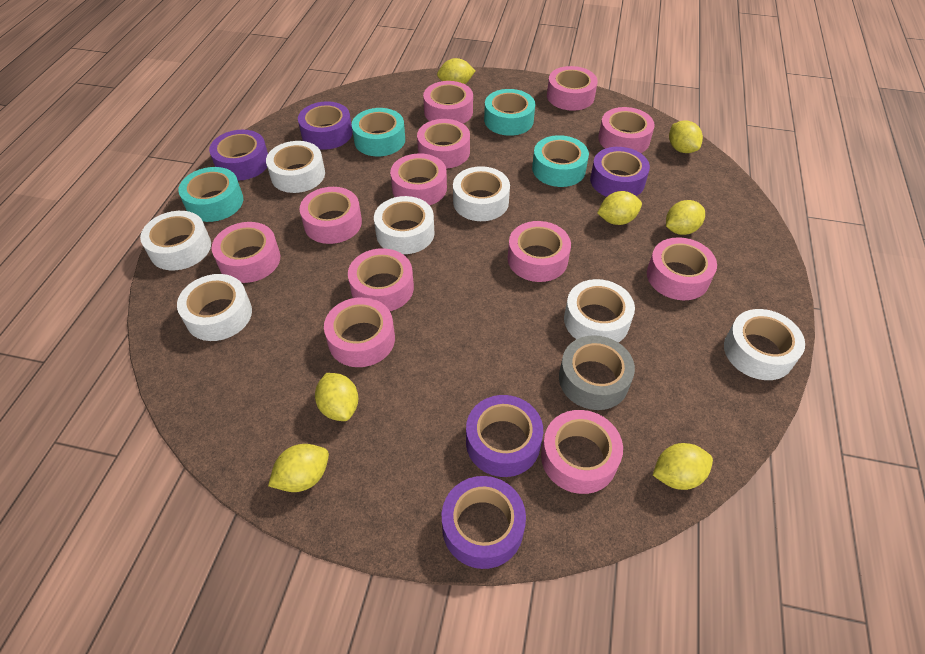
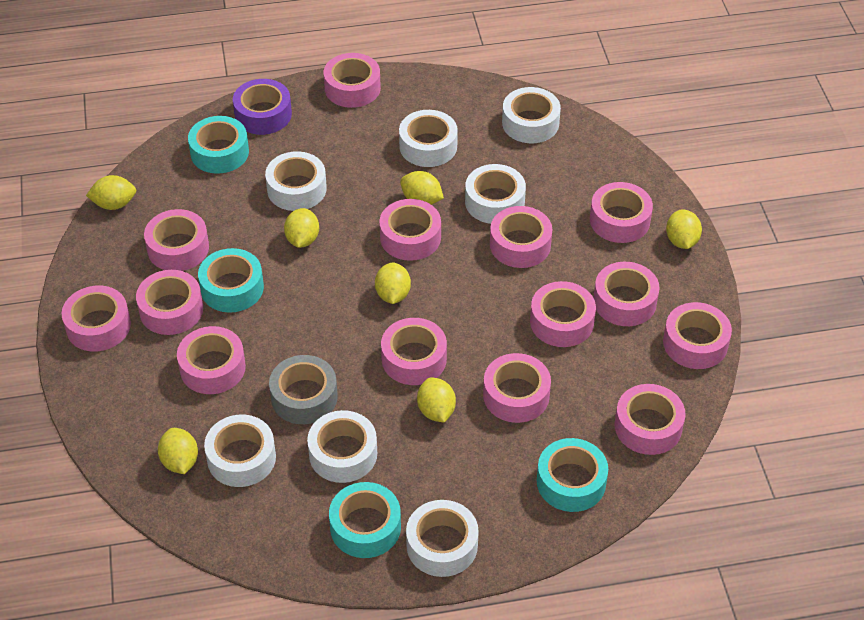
pink tape: [212,222,280,283] [300,187,362,244] [324,297,395,367] [348,248,414,311] [390,153,447,205] [417,119,470,169] [423,81,473,124] [508,221,571,282] [541,410,623,494] [547,66,598,111] [598,107,655,153] [647,237,717,300] = 12 -> [62,286,131,351] [136,270,203,335] [144,209,209,271] [177,326,246,394] [324,53,381,108] [379,199,441,261] [381,318,447,385] [483,353,551,423] [490,206,552,268] [530,281,596,347] [590,182,653,243] [593,262,660,326] [615,384,686,455] [663,302,732,369] = 14
purple tape: [209,130,268,181] [298,101,353,150] [442,476,526,569] [466,395,543,477] [590,147,650,197] = 5 -> [233,79,292,135] = 1

